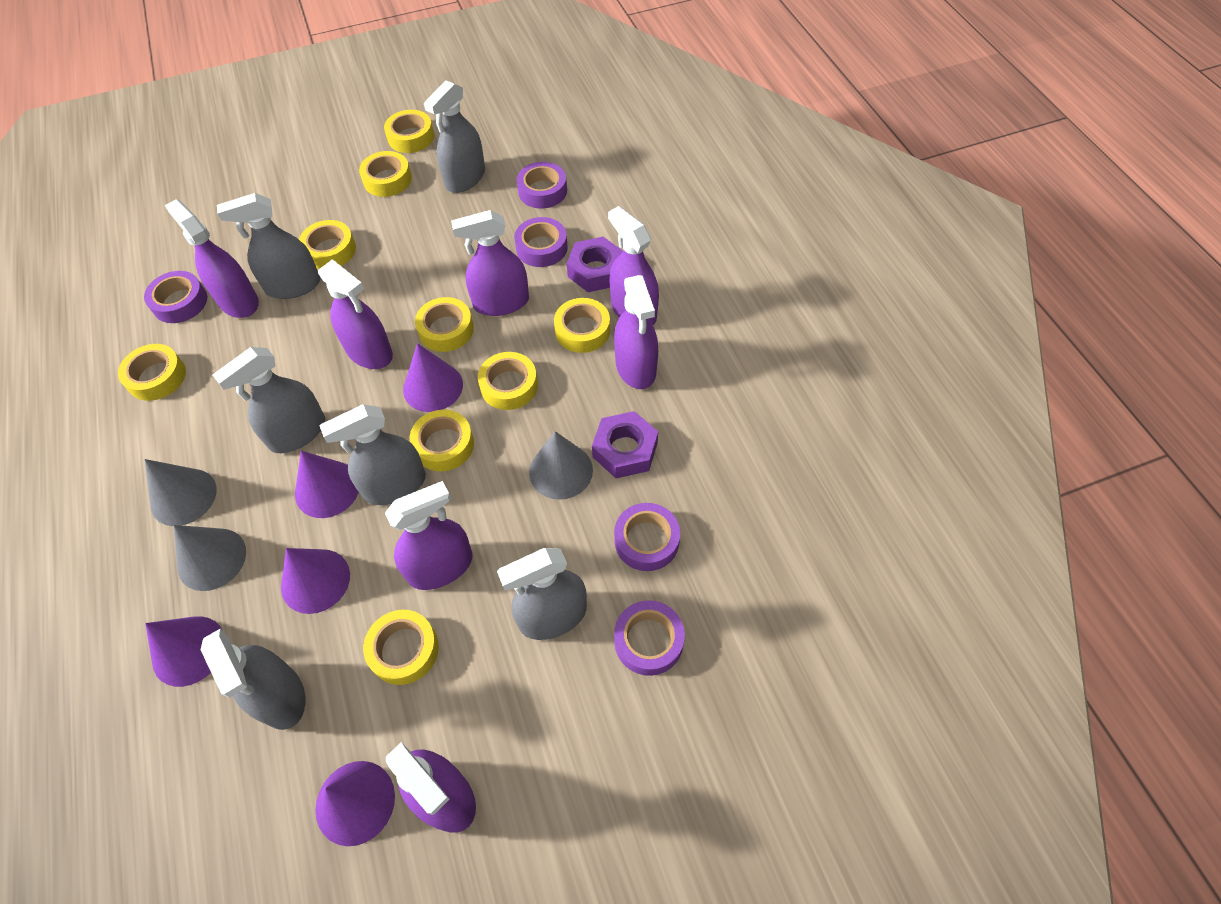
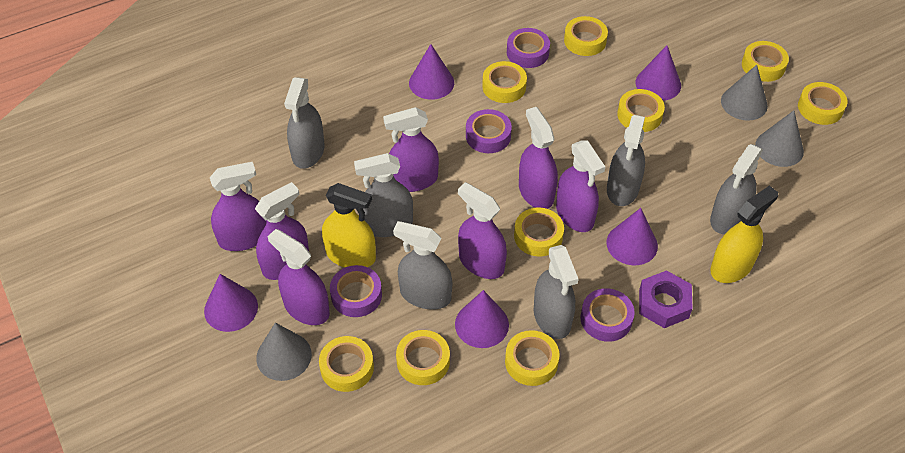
purple nut: [567,237,623,292] [592,411,658,478] = 2 -> [639,270,693,328] = 1
purple tape: [144,271,207,323] [514,217,568,267] [517,162,567,208] [614,503,680,571] [614,600,685,676] = 5 -> [330,265,382,317] [466,109,512,153] [507,28,550,68] [580,288,635,342] = 4
yellow spray bottle: none = 0 -> [322,183,376,267] [710,185,778,283] = 2

